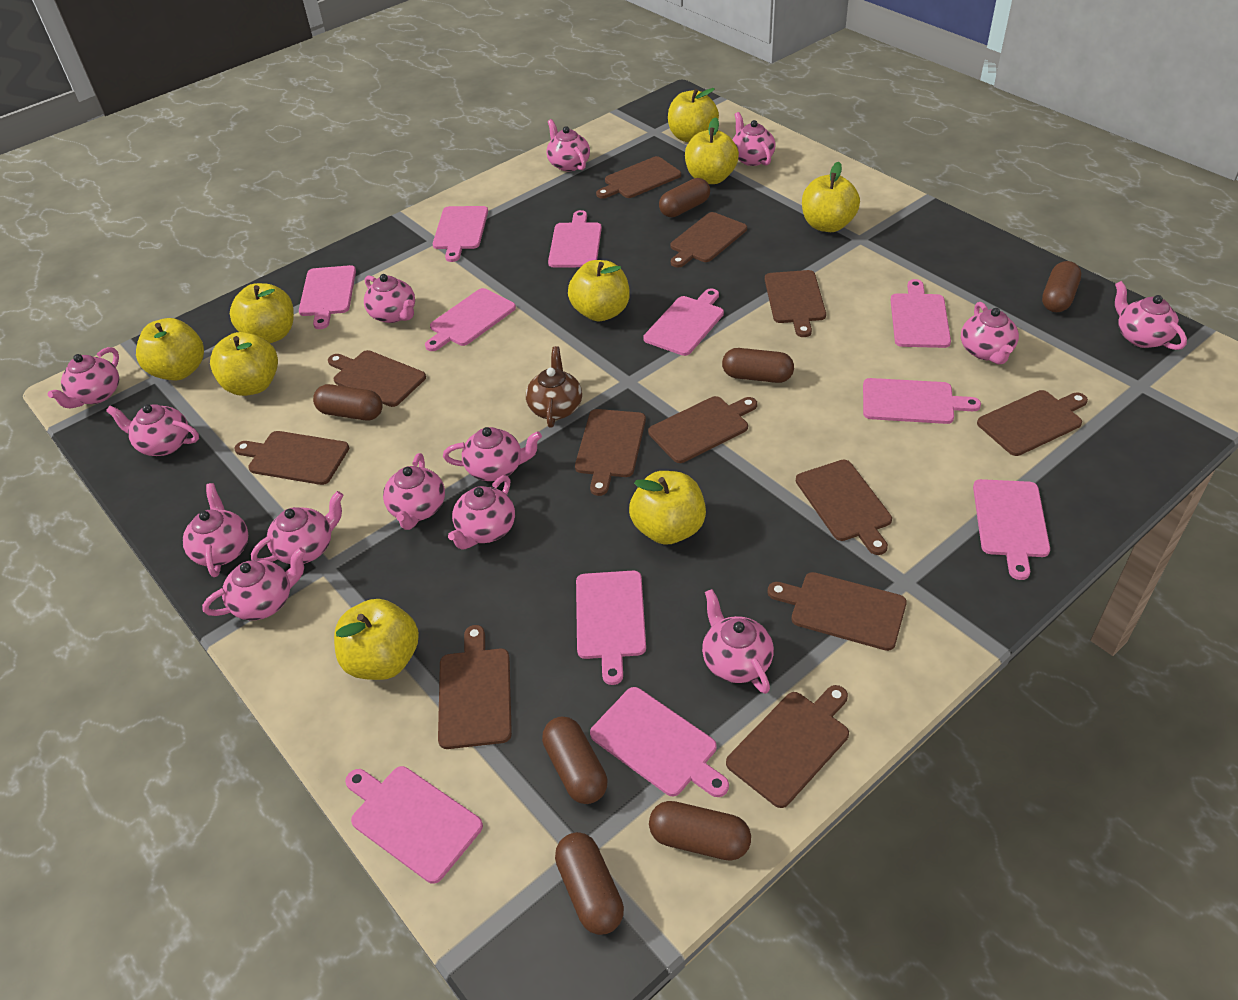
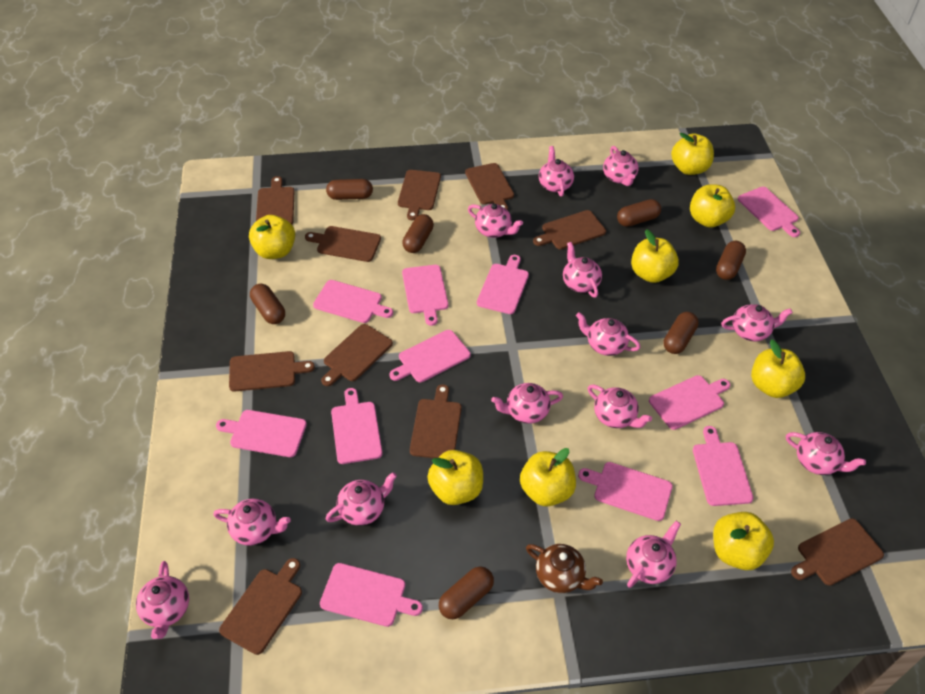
brown cutting board: [235,431,349,485] [328,350,426,407] [438,625,512,749] [575,409,646,496] [596,156,681,199] [648,396,757,463] [670,212,747,268] [726,685,849,808] [765,270,826,337] [767,572,907,651] [796,459,892,555] [977,390,1088,456] = 12 -> [219,558,302,655] [229,351,315,392] [256,176,294,224] [305,226,381,262] [321,324,393,386] [398,170,441,220] [410,384,462,458] [465,163,514,210] [533,210,606,250] [791,518,884,586] = 10
pink teapot: [48,347,119,408] [106,404,199,456] [182,483,248,577] [202,548,306,620] [251,491,343,564] [364,274,415,323] [383,453,445,530] [443,427,542,481] [448,475,515,550] [546,119,590,171] [702,589,774,694] [732,112,776,166] [961,302,1019,364] [1115,281,1187,350] = 14 -> [136,561,189,639] [213,499,291,546] [326,472,397,526] [468,204,523,238] [491,383,563,424] [539,146,574,197] [563,242,602,298] [576,312,640,356] [588,385,652,428] [603,146,639,186] [626,521,681,588] [721,304,793,341] [786,432,866,475] = 13
yellow apple: [136,318,204,380] [210,332,278,396] [230,283,294,343] [334,599,419,680] [568,260,630,321] [629,471,706,545] [668,88,719,143] [685,117,739,184] [802,162,860,232] = 9 -> [249,215,295,259] [427,450,483,505] [520,448,576,506] [631,229,679,283] [671,133,714,175] [690,184,735,228] [713,512,774,570] [751,339,805,398] = 8

